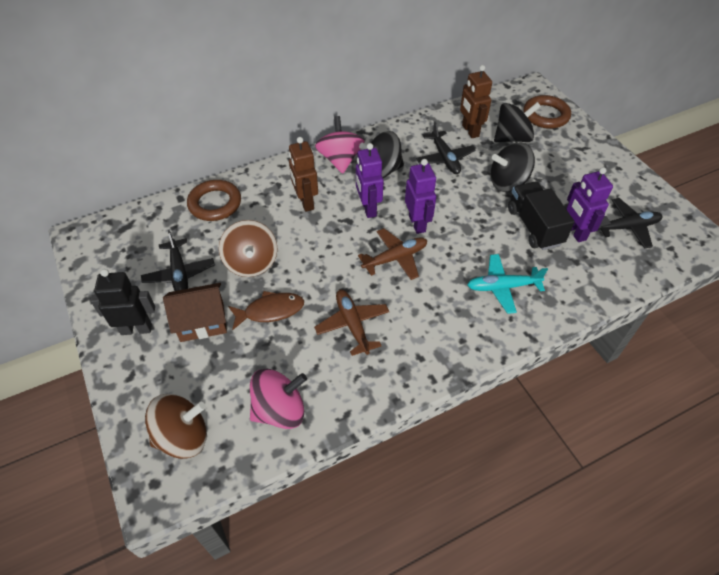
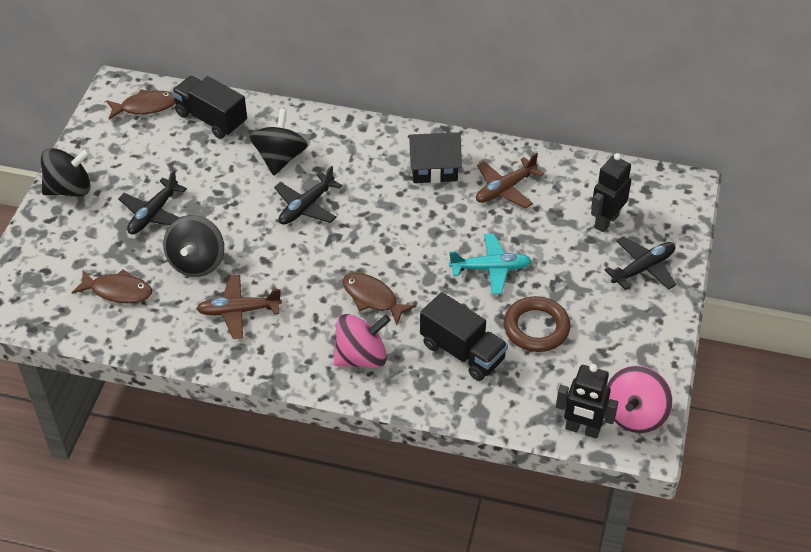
black house: none = 0 -> [408,132,462,183] = 1
black robot: [90,269,155,335] = 1 -> [556,364,618,438] [591,153,631,232] = 2
black truck: [508,182,575,250] = 1 -> [172,76,247,139] [420,292,508,381] = 2
brown fish: [228,291,304,330] = 1 -> [72,269,152,303] [106,89,175,120] [343,272,416,325] = 3
brown house: [163,283,227,342] = 1 -> none = 0
brown ring: [187,180,241,221] [523,95,571,129] = 2 -> [504,296,571,352] = 1
brown robot: [289,137,318,212] [460,65,492,138] = 2 -> none = 0
brown spinning top: [145,394,207,459] [219,220,277,277] = 2 -> none = 0
purple robot: [356,143,384,218] [405,159,436,234] [566,167,613,242] = 3 -> none = 0

